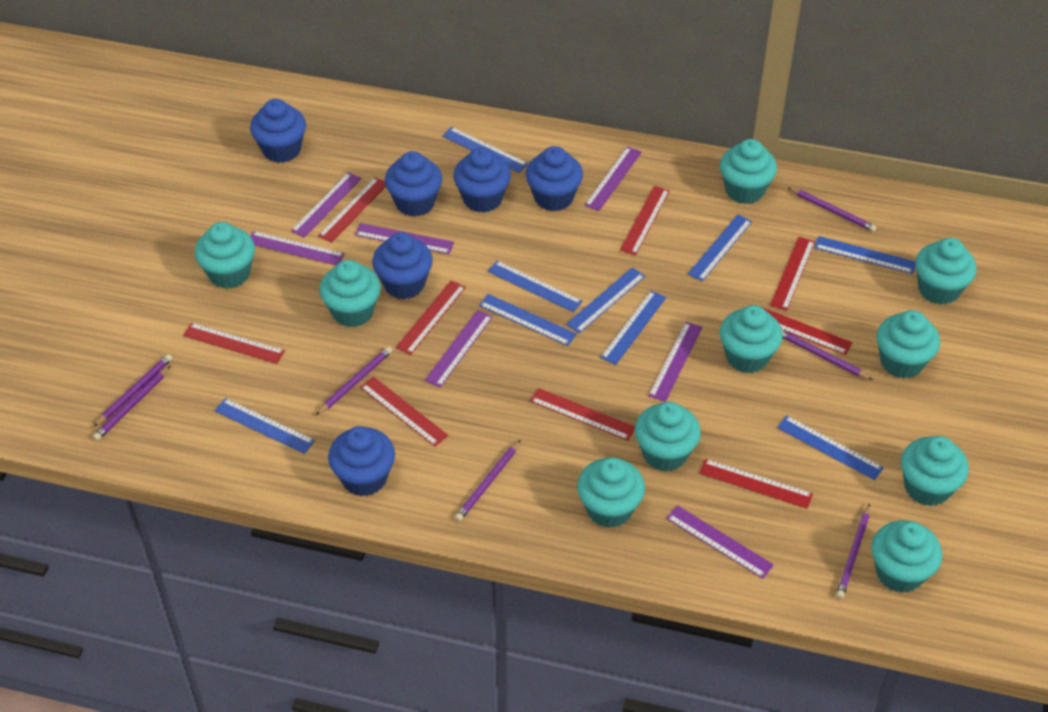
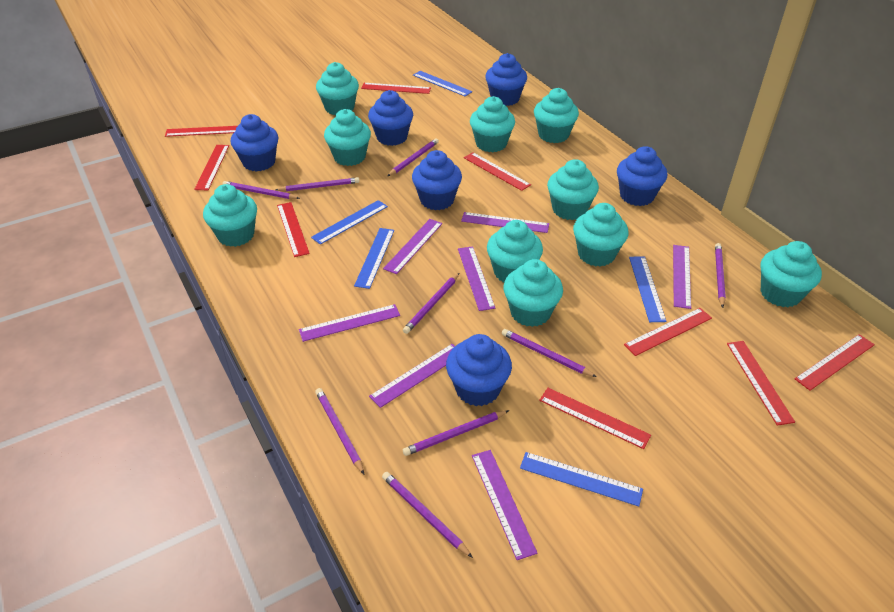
blue ruler: [215,398,315,454] [442,127,528,173] [479,294,577,346] [488,261,583,312] [566,268,645,333] [600,291,666,365] [688,215,752,282] [777,415,884,480] [814,236,915,274] = 9 -> [311,200,388,245] [354,228,394,289] [413,71,472,96] [520,452,643,507] [629,256,666,322] = 5
purple pencil: [93,366,170,441] [94,354,173,427] [316,346,393,415] [455,440,520,521] [782,330,873,380] [787,187,877,232] [836,504,870,599] = 7 -> [223,181,300,199] [276,177,360,191] [315,388,364,474] [382,472,473,558] [388,138,439,176] [403,273,459,334] [403,410,509,456] [502,329,597,377] [715,243,726,308] = 9

